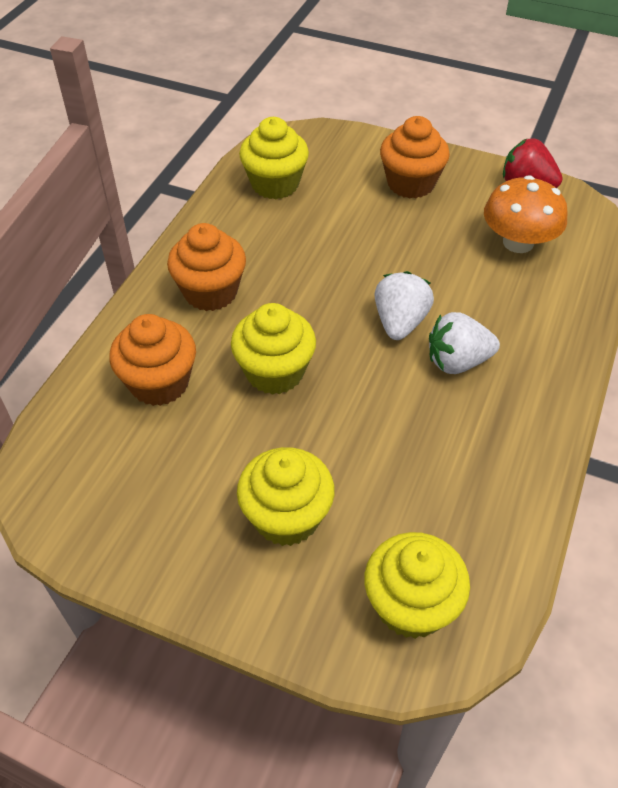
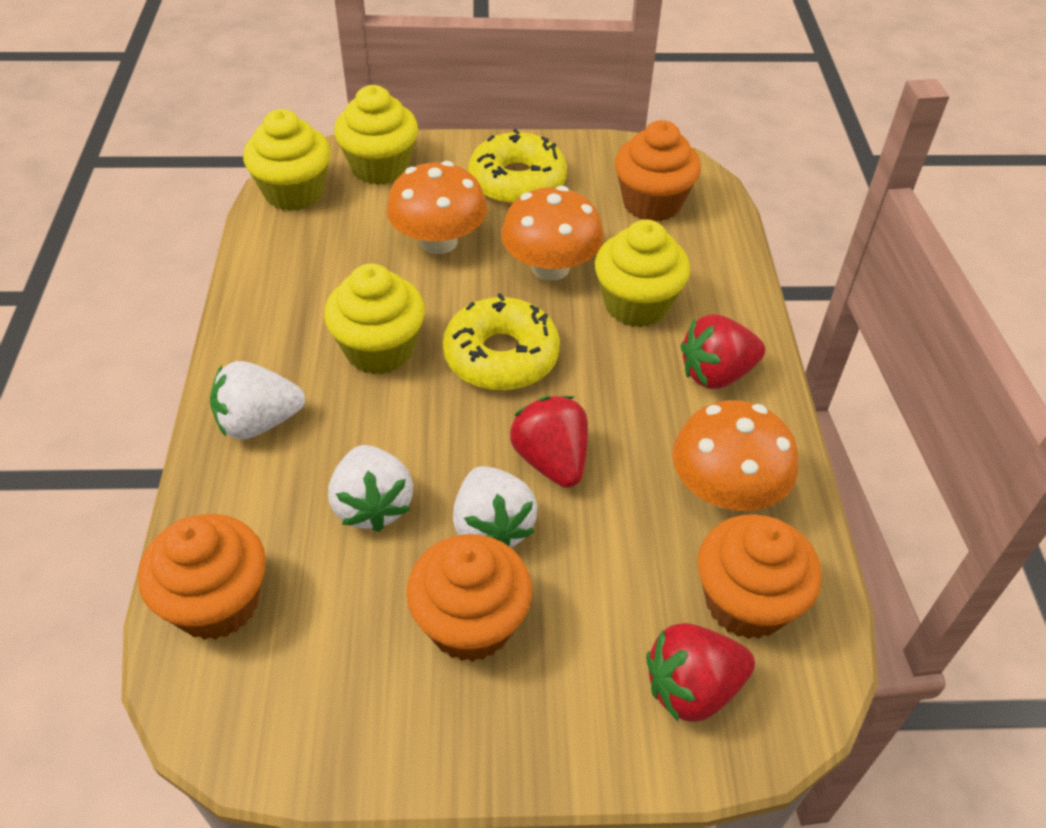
orange cupcake: [109,314,196,406] [167,223,246,311] [380,116,450,198] = 3 -> [138,514,266,640] [406,534,532,662] [615,120,701,221] [698,514,822,639] = 4
orange mushroom: [484,175,567,253] = 1 -> [387,161,487,254] [501,186,604,281] [673,400,798,511] = 3
red strawberry: [503,138,563,188] = 1 -> [510,396,588,488] [646,623,755,722] [681,314,765,389] = 3
white strawberry: [375,271,434,340] [429,312,500,374] = 2 -> [210,361,305,440] [328,445,413,532] [453,466,538,548] = 3
yellow donut: none = 0 -> [443,293,560,391] [468,129,567,205] = 2

